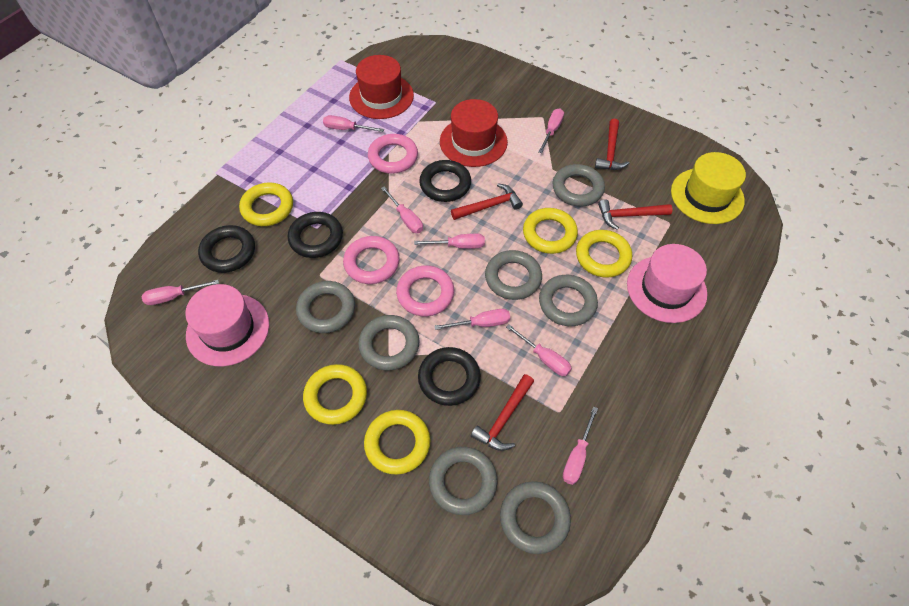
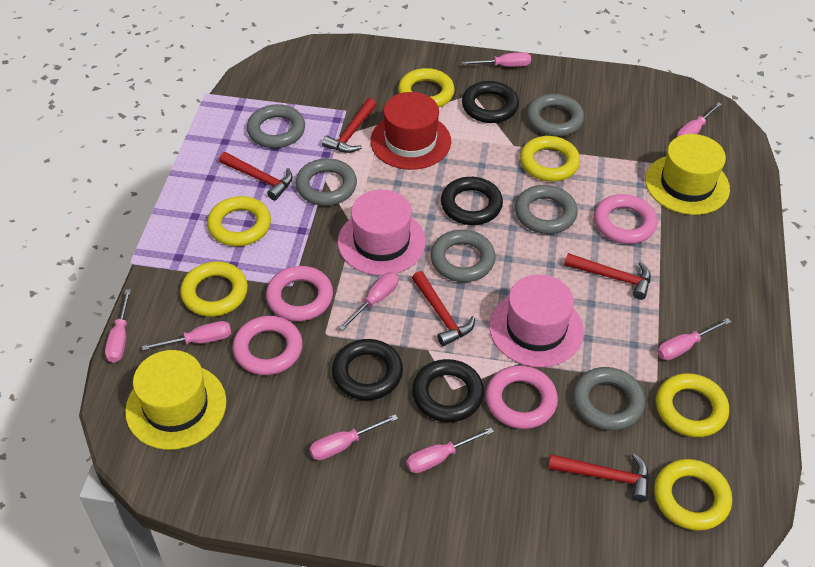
grey ring: [296,281,355,333] [358,315,420,370] [429,447,497,515] [485,250,542,300] [500,481,571,554] [539,275,598,326] [552,164,605,207] = 7 -> [247,104,305,148] [296,158,357,206] [431,230,496,282] [515,185,578,234] [527,94,584,137] [573,367,645,431] = 6
pink ring: [343,236,400,284] [368,134,418,174] [396,266,454,316] = 3 -> [232,316,303,375] [266,266,333,321] [486,365,558,429] [594,194,657,244] = 4
red hammer: [451,183,523,220] [471,374,534,451] [595,119,629,170] [598,199,672,230] = 4 -> [219,152,293,200] [322,98,377,153] [412,271,475,346] [548,453,649,502] [564,253,651,300] = 5
red hat: [349,55,414,119] [440,99,508,167] = 2 -> [370,92,451,170] = 1
yellow hat: [671,152,746,224] = 1 -> [125,350,226,450] [645,134,730,215] = 2
yellow ring: [239,182,293,226] [303,364,367,425] [364,410,430,475] [523,208,578,254] [576,230,632,277] = 5 -> [180,261,248,317] [207,196,271,246] [398,68,455,107] [520,136,580,181] [654,459,732,531] [656,373,729,437] = 6

